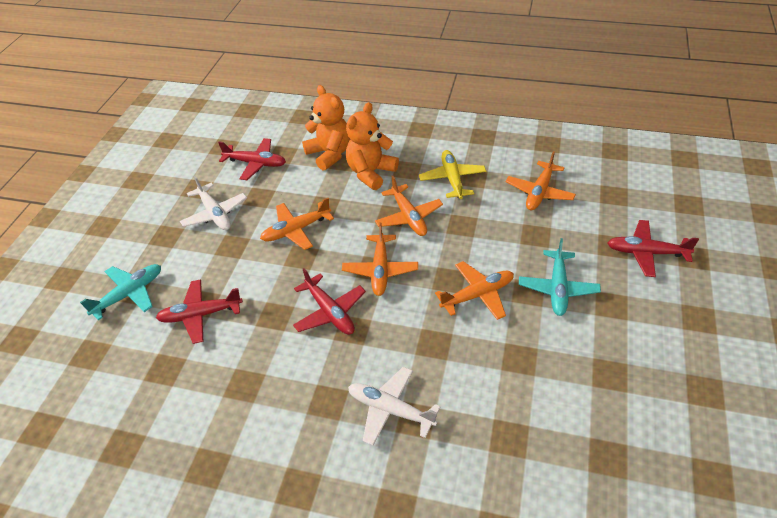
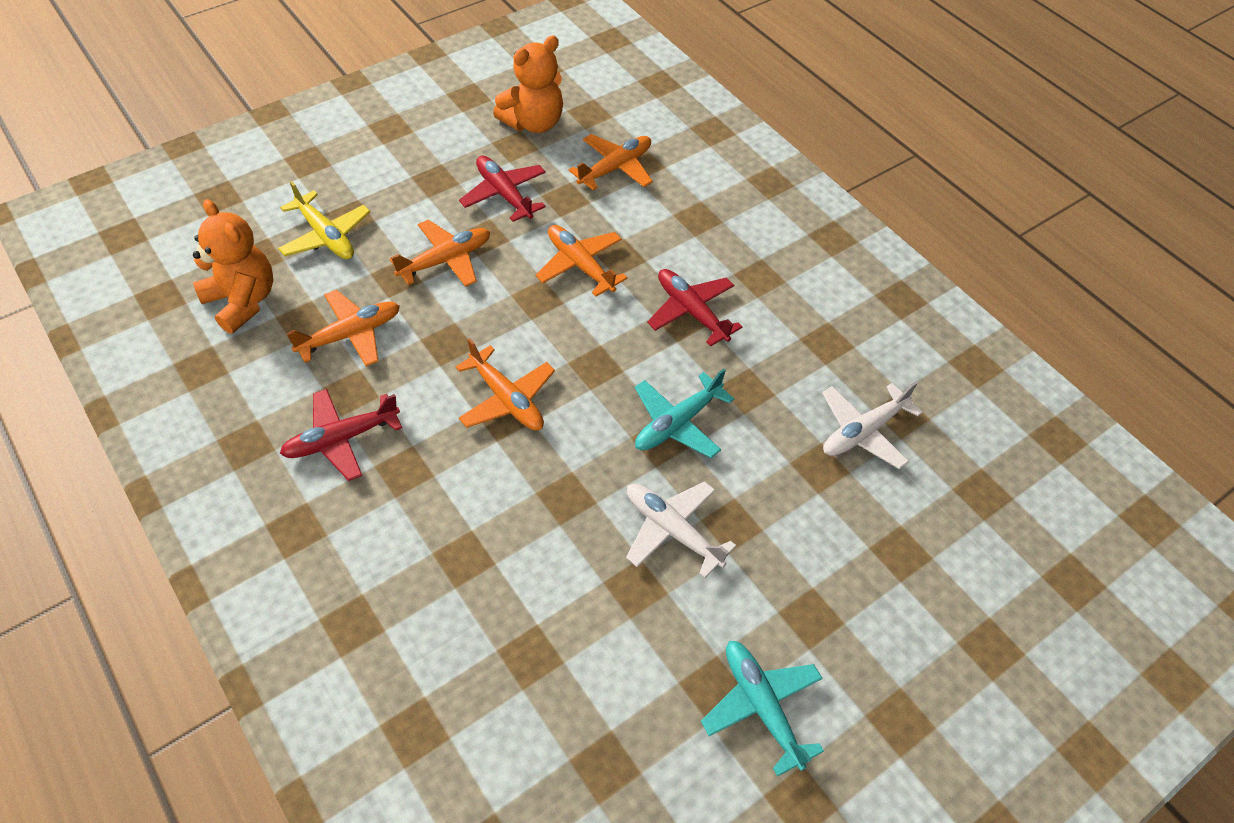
red plane: [156,279,243,344] [218,138,286,180] [293,268,366,335] [607,220,699,277] = 4 -> [280,389,402,481] [459,155,546,222] [647,269,742,347] = 3

